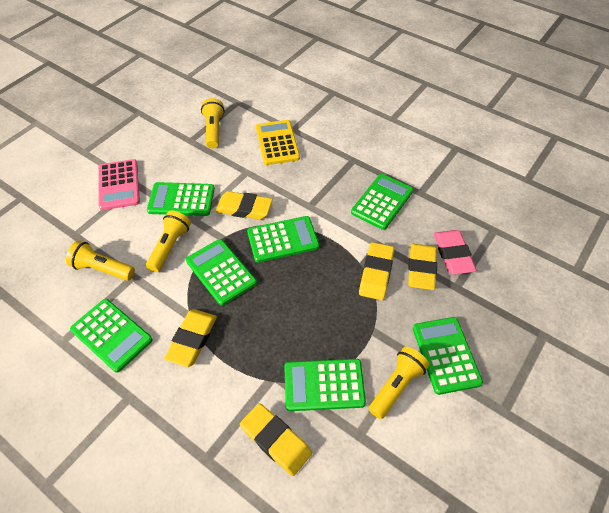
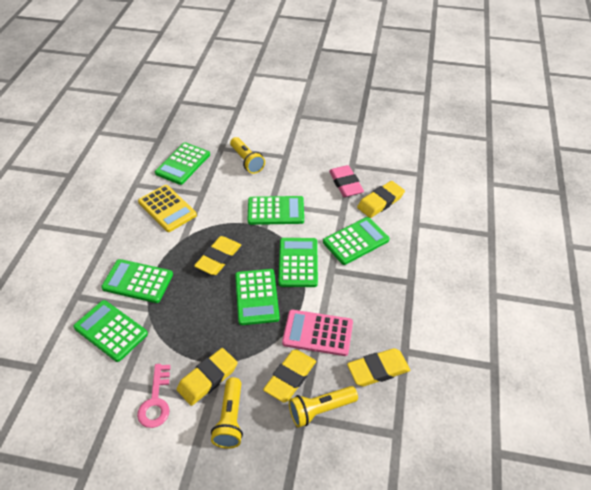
pink key: none = 0 -> [137,364,171,428] = 1
yellow flashlight: [66,241,135,281] [146,211,191,272] [201,98,225,149] [368,346,429,419] = 4 -> [211,377,243,449] [230,137,265,174] [289,386,358,428] = 3

